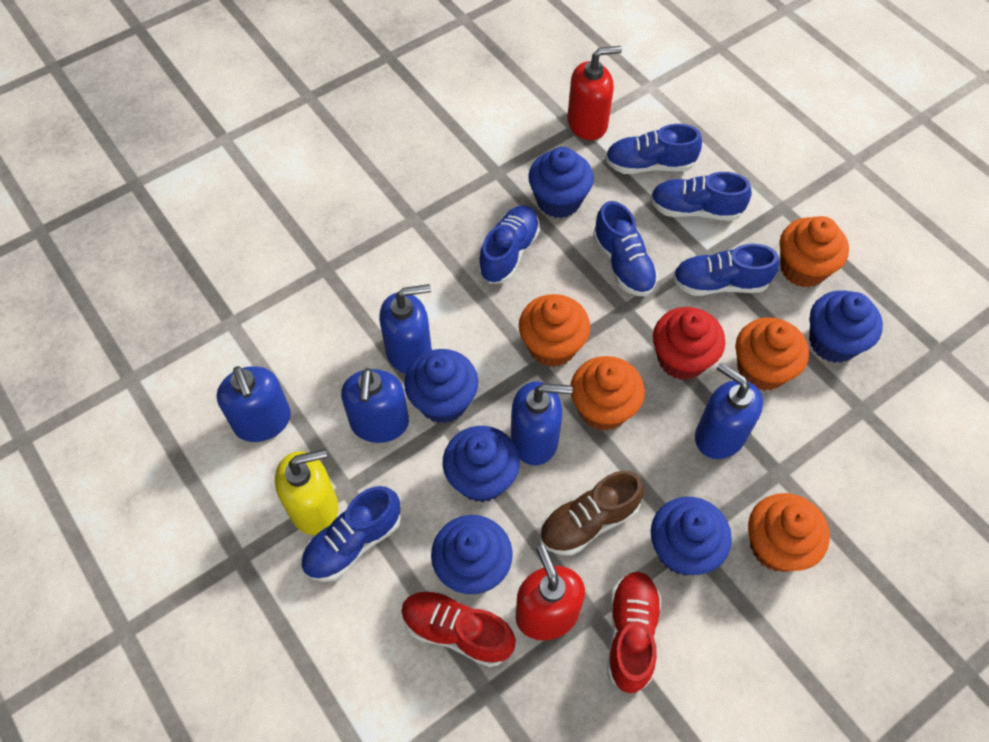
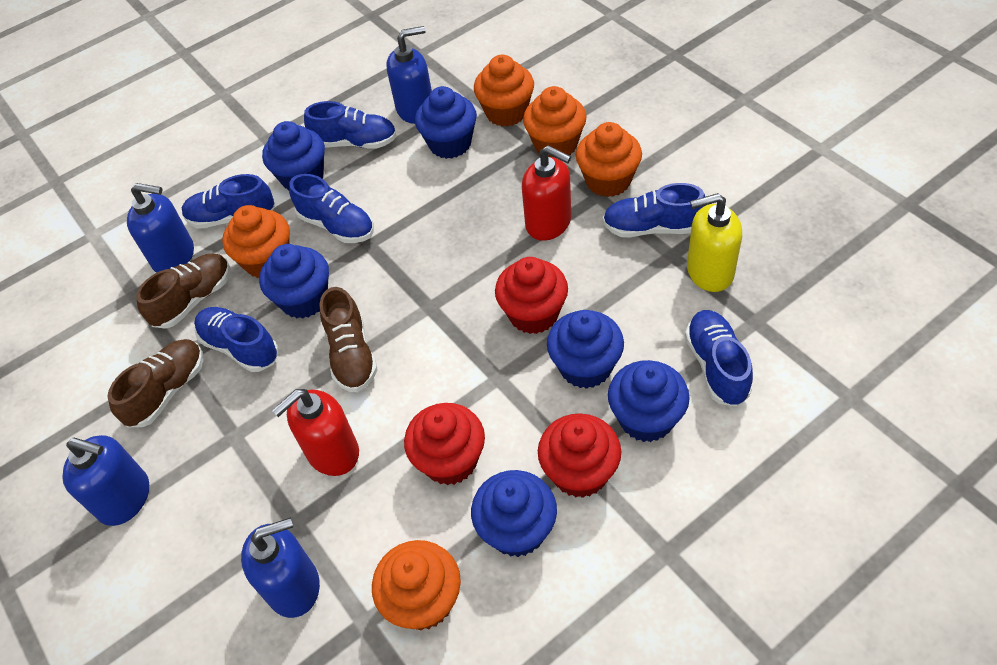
blue soap dispenser: [217,366,291,442] [341,368,409,443] [379,284,432,374] [511,381,573,465] [695,363,763,459] = 5 -> [62,435,149,526] [127,183,194,272] [241,518,320,618] [386,26,432,124] = 4
brown shoe: [540,471,644,556] = 1 -> [107,339,203,427] [136,254,230,329] [319,287,378,392] = 3
red cupcake: [653,307,725,380] = 1 -> [404,403,485,485] [495,257,568,334] [538,413,621,498] = 3
red shoe: [401,590,516,667] [607,572,662,693] = 2 -> none = 0

